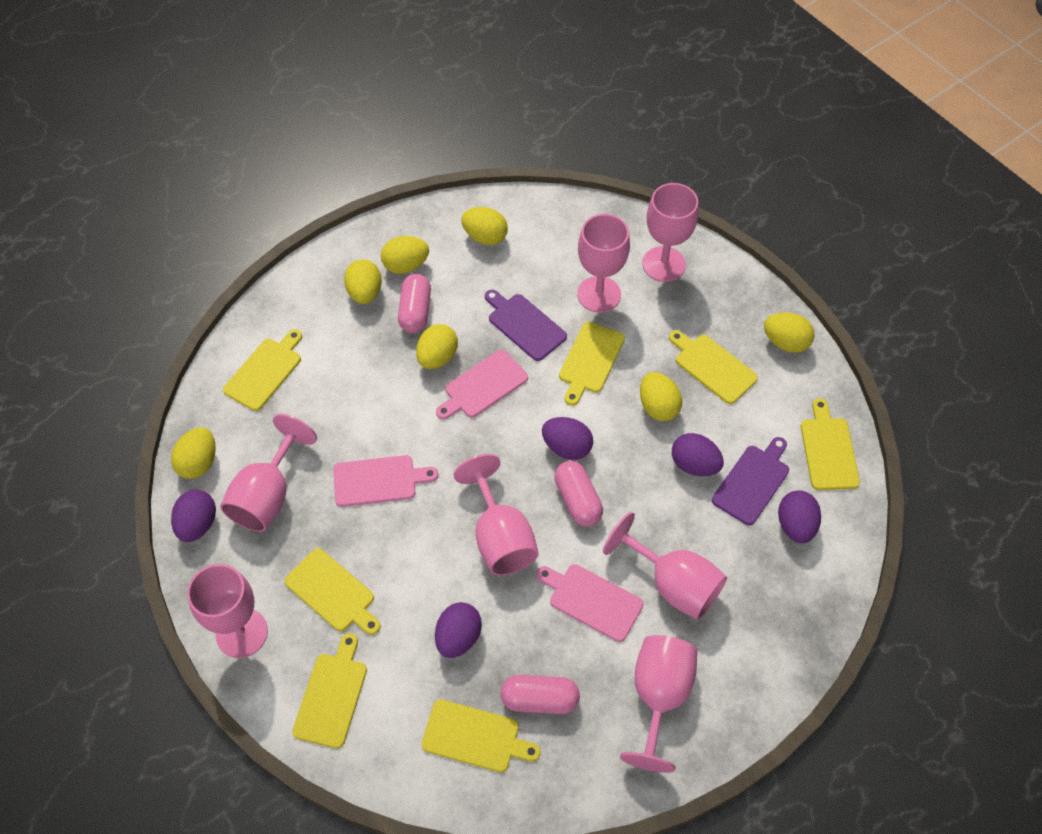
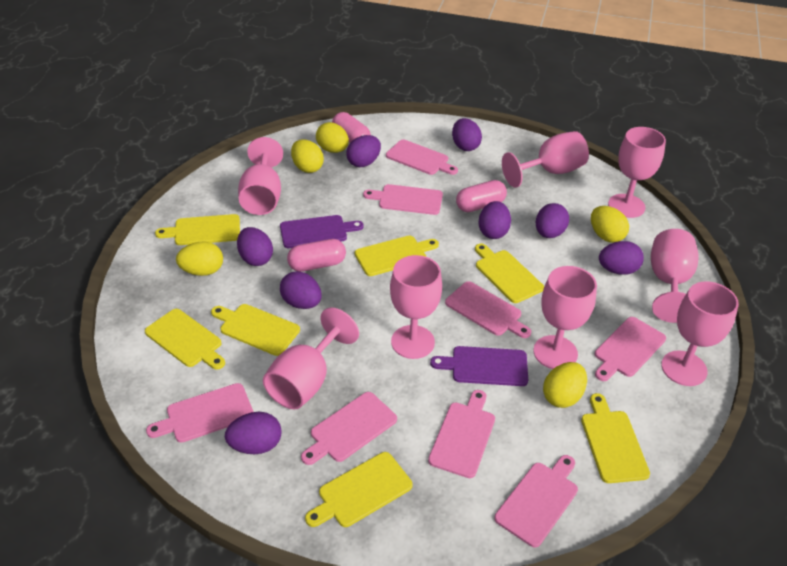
pink cutting board: [333,455,439,507] [436,350,528,420] [536,564,644,642] = 3 -> [146,383,253,443] [301,392,397,465] [363,184,443,215] [386,139,458,175] [428,390,495,478] [445,281,531,338] [494,455,578,548] [595,317,666,381] = 8
pink goblet: [187,564,268,658] [220,414,317,532] [454,454,539,575] [577,214,630,313] [603,512,727,620] [620,635,697,773] [642,183,698,282] = 7 -> [238,137,283,215] [263,308,359,410] [390,255,442,359] [502,131,589,188] [533,266,597,369] [608,127,666,218] [651,229,699,323] [661,281,739,386] = 8
purple egg: [171,490,216,542] [435,602,482,658] [542,417,593,460] [672,433,724,476] [778,490,821,543] = 5 -> [225,412,281,454] [237,227,273,266] [280,271,321,309] [346,135,381,167] [452,118,482,151] [478,201,511,239] [536,203,569,238] [599,241,644,275] = 8
yellow egg: [171,427,216,479] [344,259,382,304] [381,236,429,274] [416,324,458,369] [461,207,508,245] [640,372,682,421] [764,312,814,353] = 7 -> [176,242,223,276] [291,139,324,173] [316,122,349,153] [543,362,587,408] [591,206,629,243] = 5

